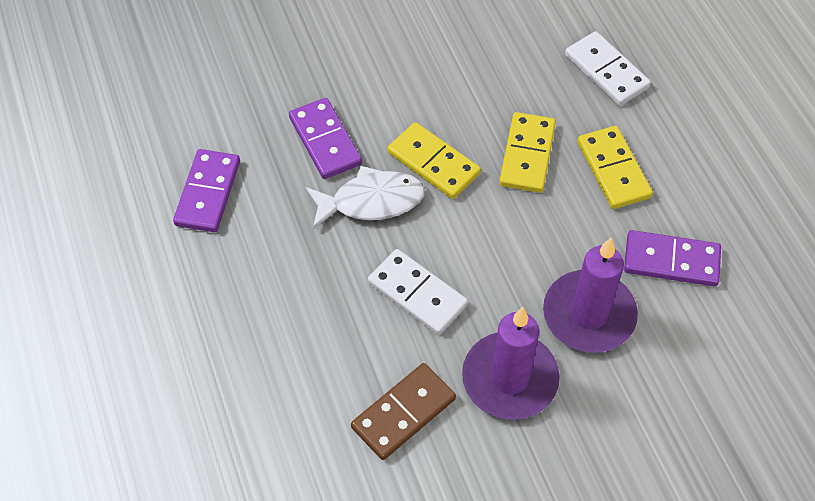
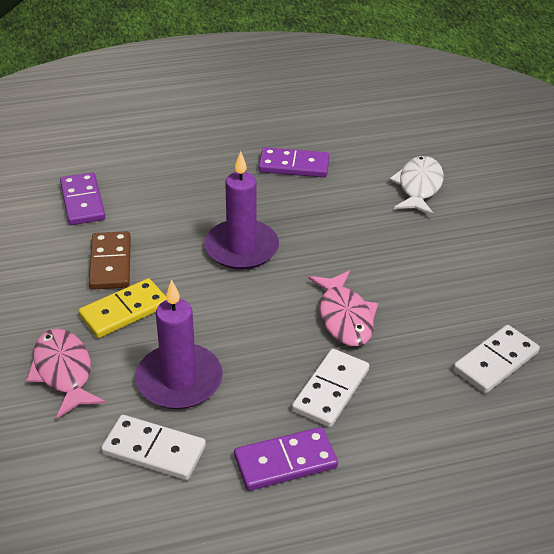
pink fish: none = 0 -> [26,329,105,419] [308,271,378,346] = 2
white domino: [368,249,468,335] [565,31,651,106] = 2 -> [101,415,206,480] [292,349,369,427] [453,325,540,393] = 3
yellow domino: [388,122,481,199] [499,112,556,193] [577,126,653,209] = 3 -> [78,278,166,338] = 1

